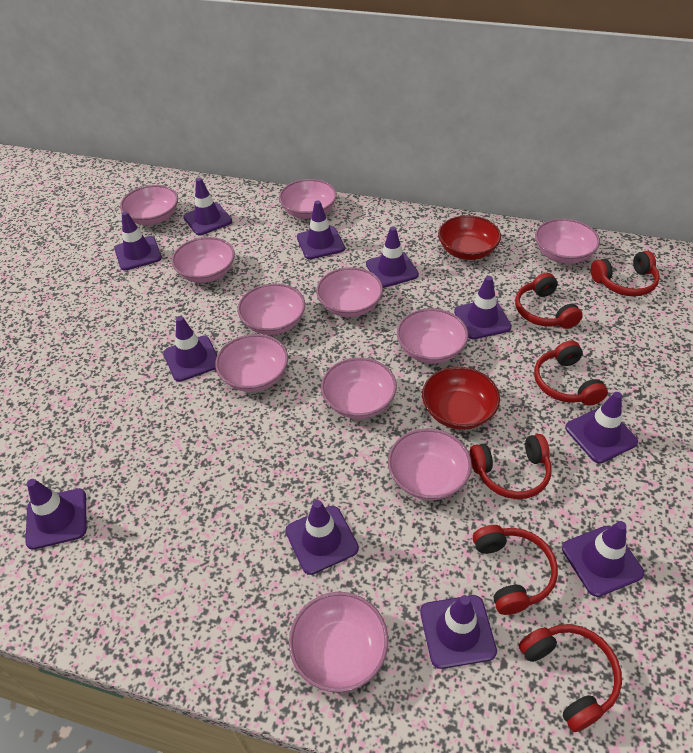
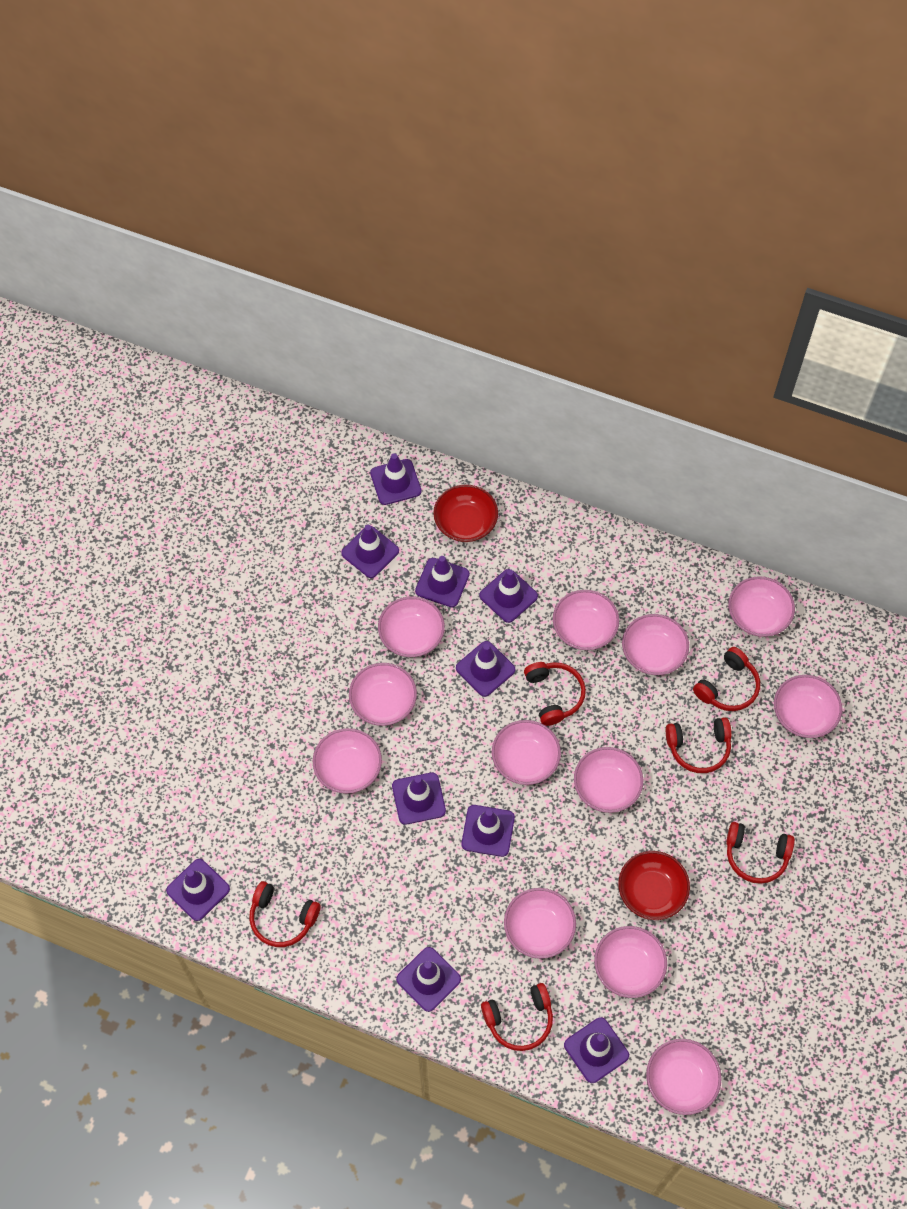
pink bowl: [120,185,178,225] [172,237,235,283] [215,334,288,392] [237,283,305,335] [279,179,337,219] [289,592,388,692] [316,267,383,317] [321,357,397,419] [388,429,472,500] [397,308,468,364] [535,218,600,264] = 11 -> [313,728,382,794] [349,663,417,726] [378,597,445,657] [492,720,561,785] [504,888,576,959] [553,590,619,650] [574,747,643,813] [594,926,667,998] [622,614,689,675] [646,1039,722,1115] [728,576,795,637] [774,675,842,738] = 12
purple traffic cone: [25,479,87,550] [114,211,162,271] [163,316,217,382] [183,178,232,235] [285,500,359,575] [297,200,345,259] [366,226,419,288] [420,595,497,669] [454,276,512,339] [562,521,644,597] [565,392,638,463] = 11 -> [166,859,230,921] [341,525,399,578] [370,453,422,505] [392,772,446,825] [396,947,461,1012] [415,556,470,607] [456,641,515,697] [462,805,515,857] [479,569,538,623] [564,1017,629,1083] = 10

